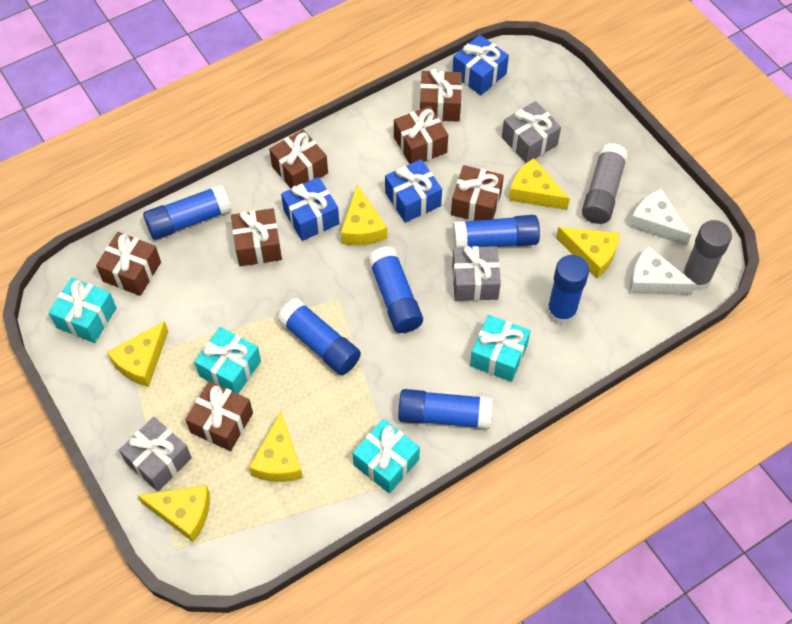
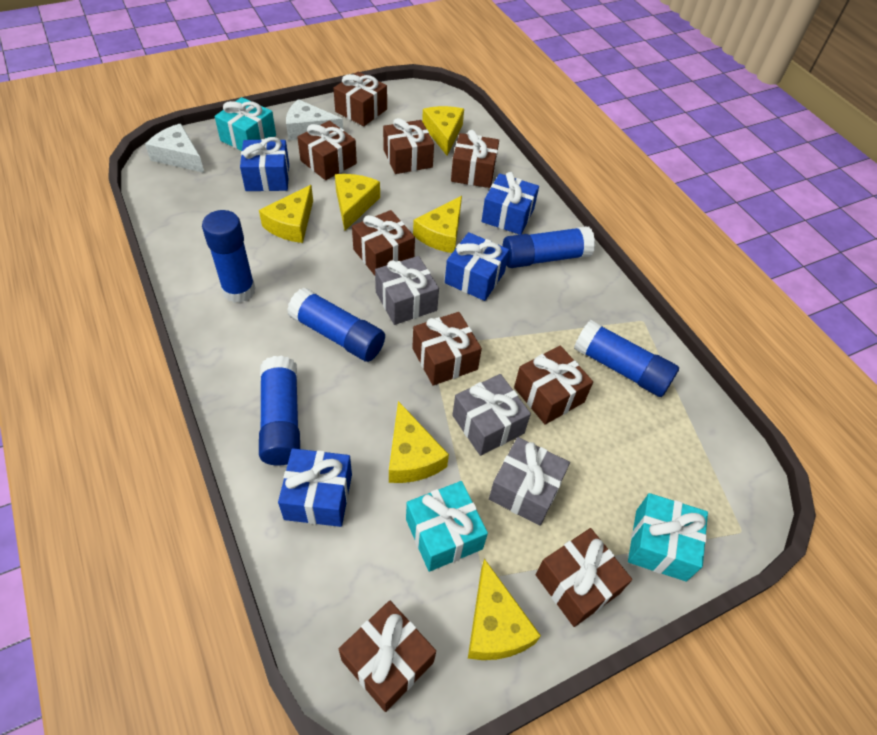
blue gift: [281,177,339,241] [385,159,442,222] [452,35,509,95] = 3 -> [240,137,289,191] [278,448,352,527] [445,232,509,301] [481,172,539,235] = 4
blue glue stick: [143,184,232,240] [278,298,361,375] [368,246,423,333] [398,389,492,429] [453,215,540,248] [547,255,589,325] = 6 -> [202,210,256,303] [259,356,300,466] [287,287,385,362] [502,226,595,268] [574,320,679,397] = 5
brown gift: [96,232,161,296] [185,381,253,451] [231,208,282,266] [269,129,328,189] [394,106,448,164] [420,68,462,122] [451,165,504,221] = 7 -> [297,121,357,180] [333,72,387,126] [339,601,436,712] [352,210,415,276] [383,118,434,174] [412,312,482,386] [451,130,499,188] [514,346,593,425] [536,528,632,627] = 9
grey glue stick: [582,143,628,224] [682,220,732,291] = 2 -> none = 0
turquoise gift: [48,277,117,343] [194,327,261,394] [353,419,420,493] [470,315,530,382] = 4 -> [215,97,276,151] [406,481,488,572] [628,493,708,582] = 3

